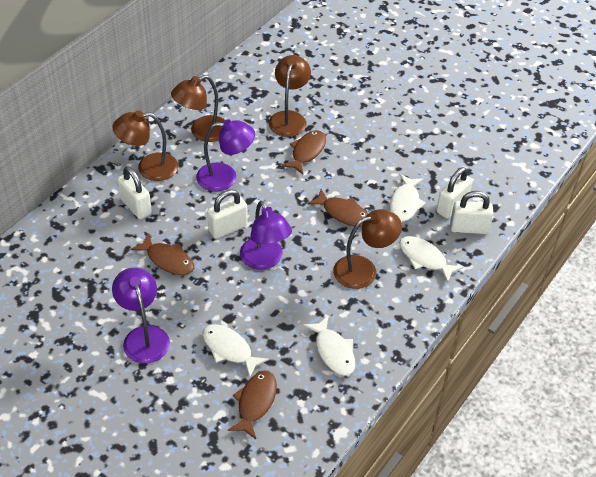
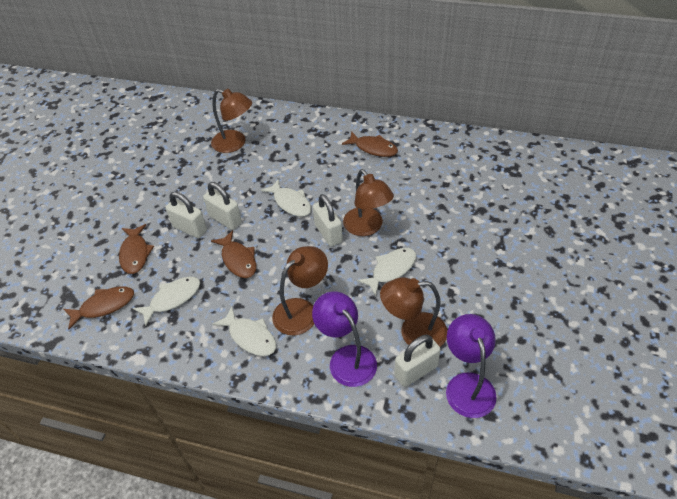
purple lamp: [112,267,170,364] [196,119,255,191] [240,201,292,270] = 3 -> [312,291,377,387] [446,314,496,418] = 2

